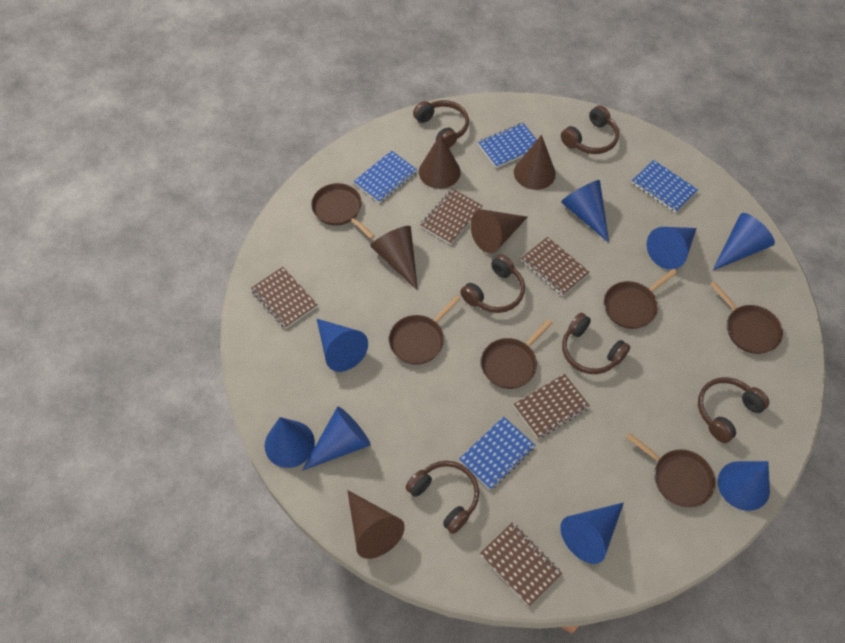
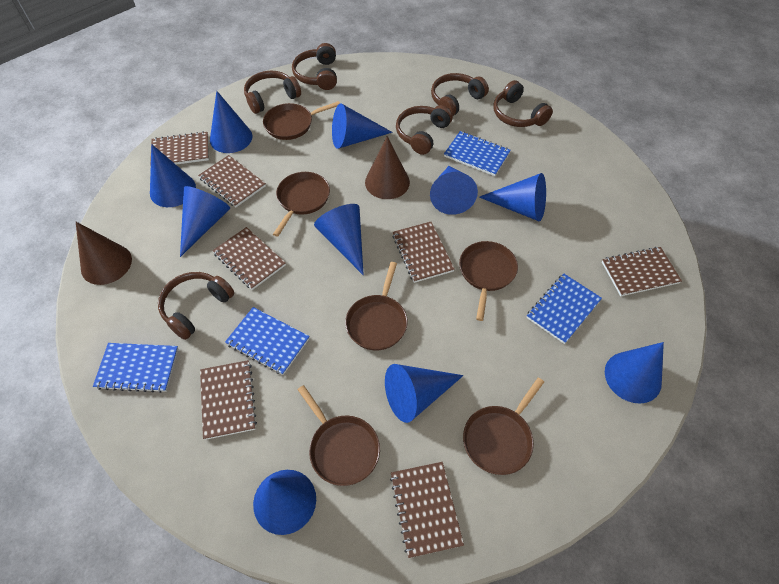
blue cone: [264,417,315,468] [302,406,371,471] [317,319,368,372] [560,502,624,564] [561,180,609,243] [646,227,696,270] [712,213,775,271] [718,461,770,511] = 8 -> [150,144,196,207] [180,186,230,257] [210,91,252,153] [253,470,316,535] [314,204,364,275] [332,103,392,149] [385,364,464,423] [430,166,478,215] [479,173,546,222] [605,342,664,404] = 10
brown cone: [347,490,405,559] [370,226,418,291] [419,134,461,189] [471,210,527,253] [514,135,556,190] = 5 -> [76,222,132,285] [365,136,410,199] = 2
brown notebook: [251,267,318,328] [420,188,483,245] [480,523,562,606] [513,374,590,439] [521,237,590,296] = 5 -> [150,131,209,166] [198,155,266,207] [200,360,257,440] [212,227,286,290] [390,462,464,558] [393,222,455,283] [602,247,682,296] = 7

